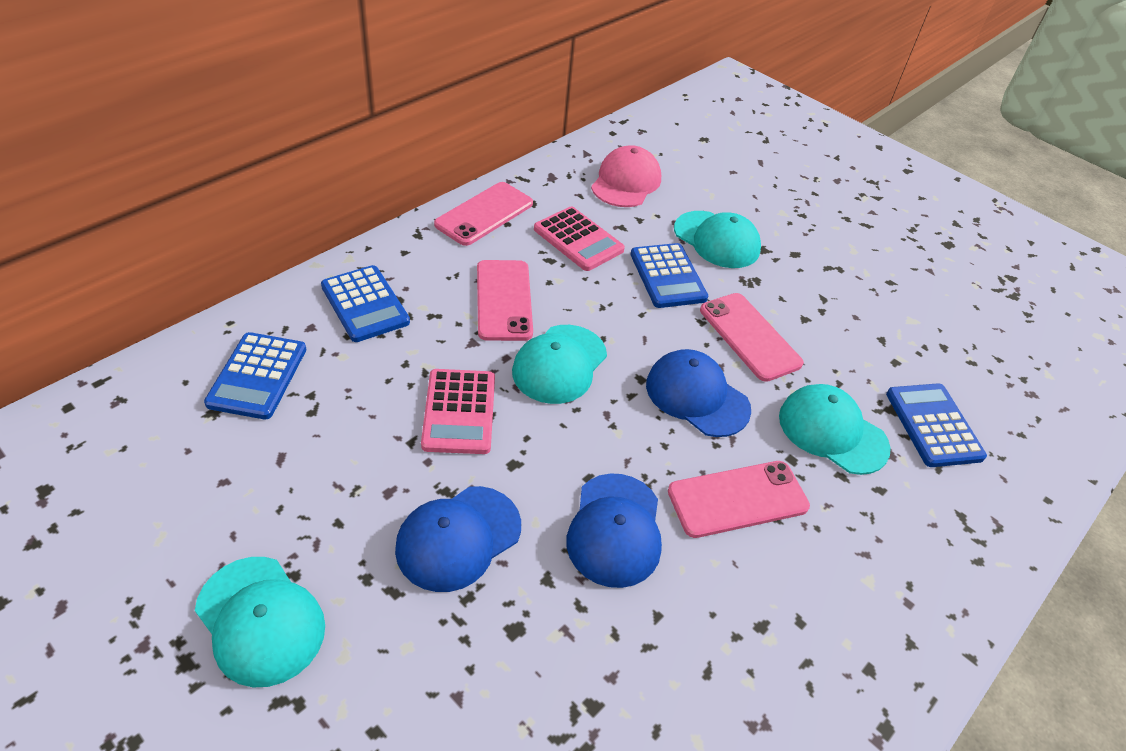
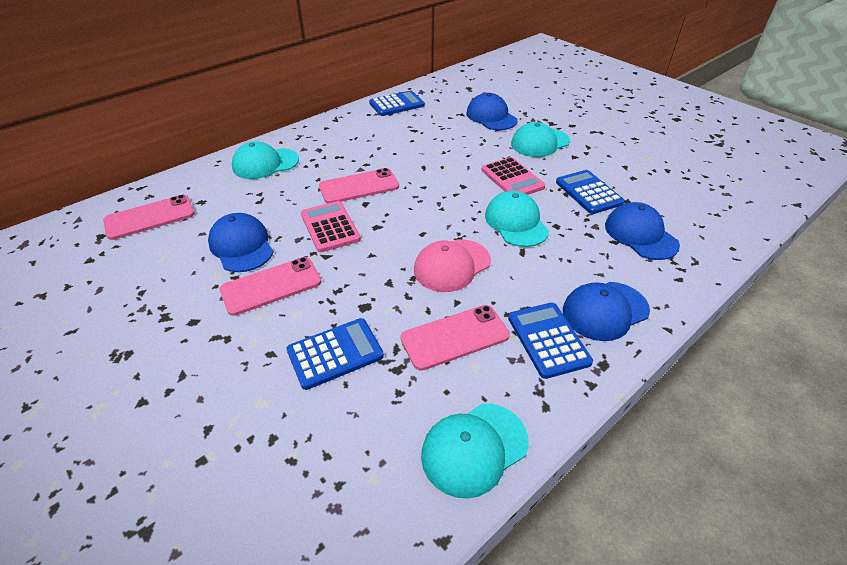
blue cap: [395,486,521,592] [566,473,662,588] [646,349,751,437] = 3 -> [208,213,274,272] [466,93,518,130] [563,282,650,341] [605,202,680,260] = 4

